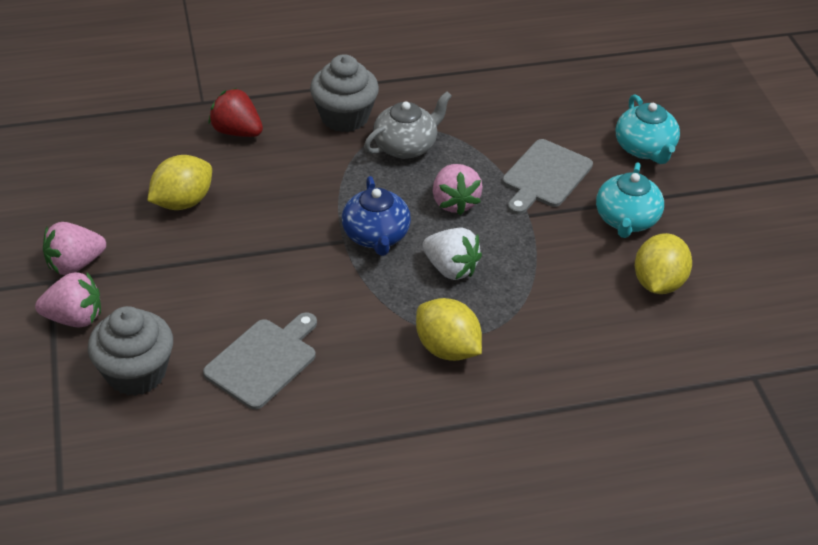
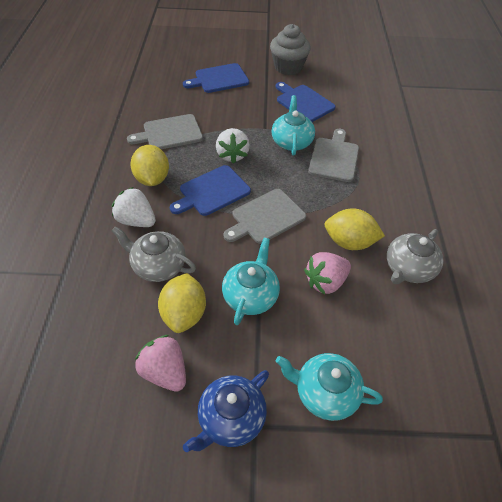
blue cutting board: none = 0 -> [170,165,251,216] [183,63,249,93] [276,82,336,122] = 3
grey cupcake: [88,306,173,396] [310,54,379,132] = 2 -> [270,24,311,75] = 1
grey cutting board: [203,312,317,410] [502,139,593,214] = 2 -> [127,114,203,149] [224,189,306,244] [308,129,359,182] = 3
grey teapot: [364,91,452,159] = 1 -> [112,226,196,282] [387,229,444,284] = 2
pink strawberry: [35,272,101,328] [43,222,106,275] [433,164,483,215] = 3 -> [135,335,186,392] [304,252,351,295] = 2
red strawberry: [209,88,263,137] = 1 -> none = 0
turquoise teapot: [596,162,664,238] [616,94,680,164] = 2 -> [222,238,280,325] [271,95,315,156] [276,353,383,421] = 3
white strawberry: [423,228,482,280] = 1 -> [112,187,156,227] [216,128,250,164] = 2

